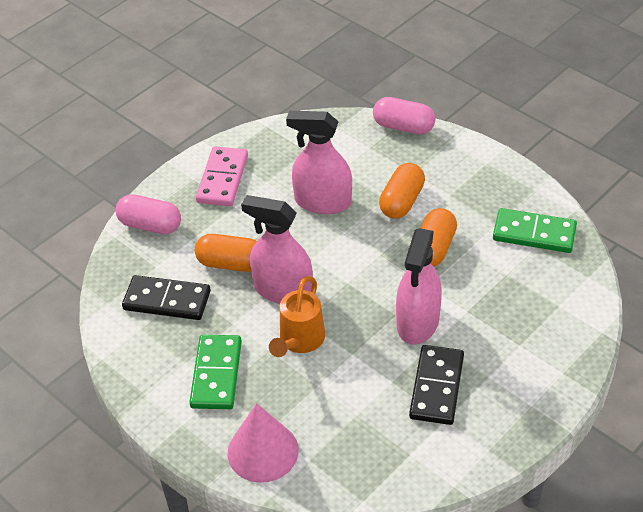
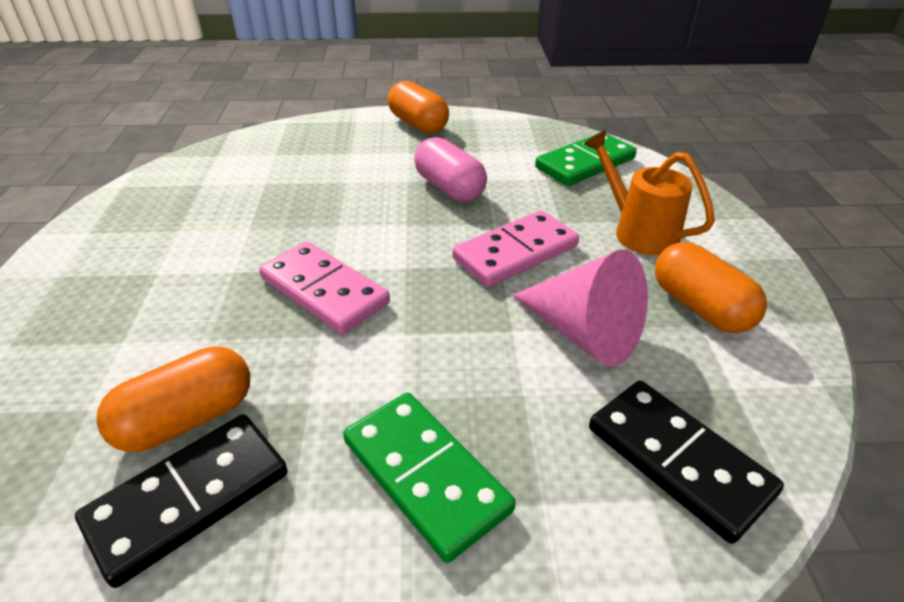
pink capsule: [116,194,181,234] [373,97,435,134] = 2 -> [414,137,487,202] = 1
pink domino: [196,146,248,206] = 1 -> [259,242,390,334] [452,210,579,287] = 2
pink spray bottle: [241,195,313,304] [286,111,352,214] [396,228,442,345] = 3 -> none = 0

